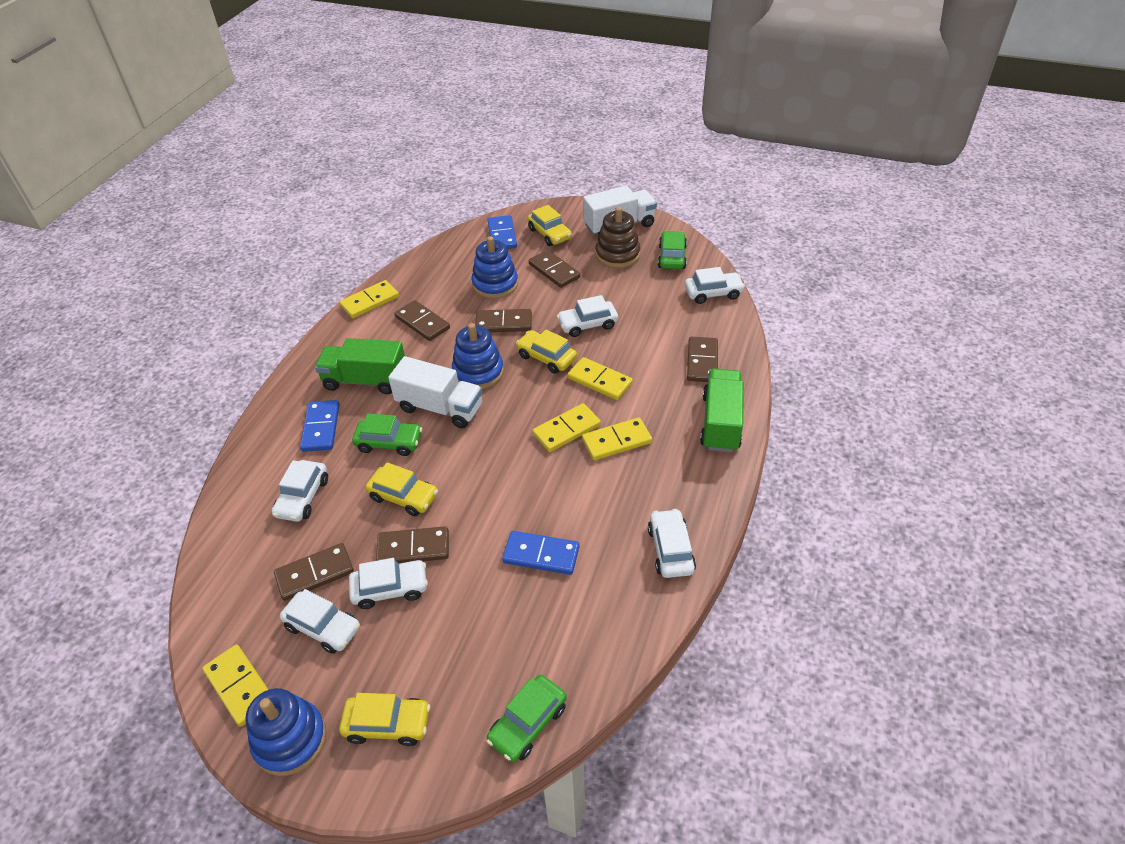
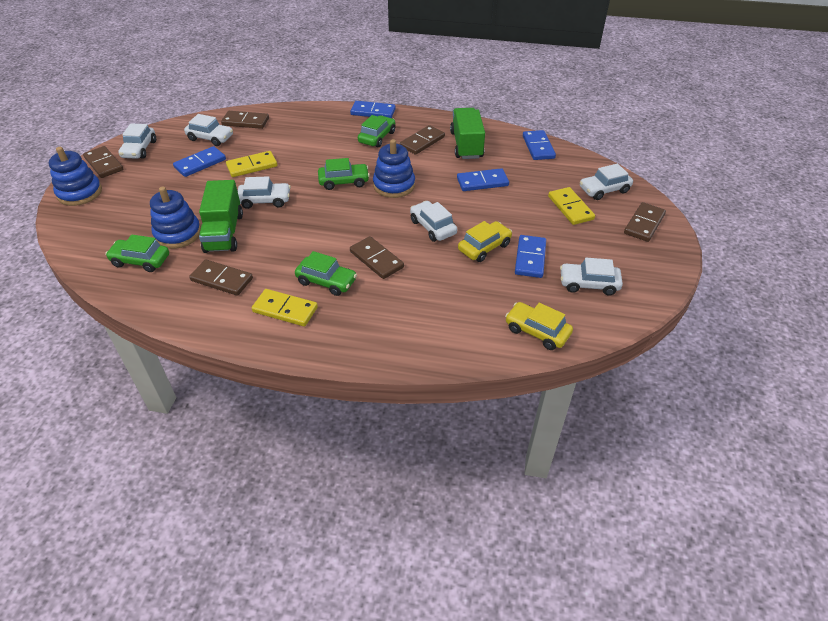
blue domino: [300,400,340,452] [487,215,517,249] [502,531,579,575] = 3 -> [173,146,226,177] [350,101,396,118] [457,168,509,191] [515,235,546,278] [523,130,556,160] = 5
brown stacking toy: [596,207,640,268] = 1 -> none = 0
green car: [352,414,422,456] [486,675,567,762] [658,231,687,269] = 3 -> [105,235,169,272] [295,251,357,296] [318,158,370,190] [358,115,395,147] = 4
white truck: [388,356,483,429] [583,186,657,236] = 2 -> none = 0
yellow car: [339,693,430,746] [365,462,438,516] [516,329,577,374] [528,205,572,246] = 4 -> [458,221,512,262] [505,302,573,350] = 2
yellow domino: [202,644,269,727] [339,280,399,318] [532,403,601,452] [567,357,633,400] [582,417,652,460] = 5 -> [226,151,277,177] [252,289,318,326] [548,187,595,225] = 3

